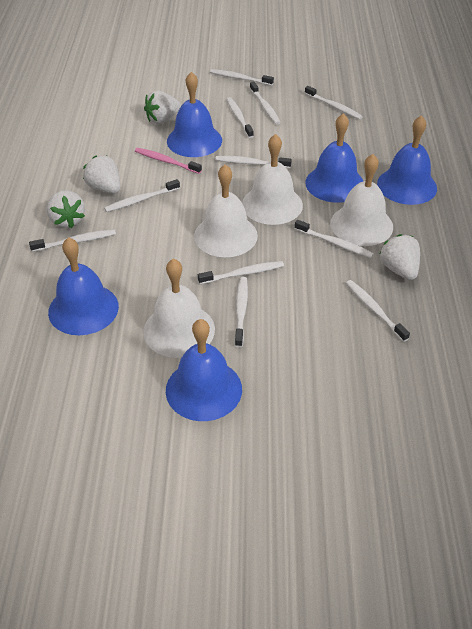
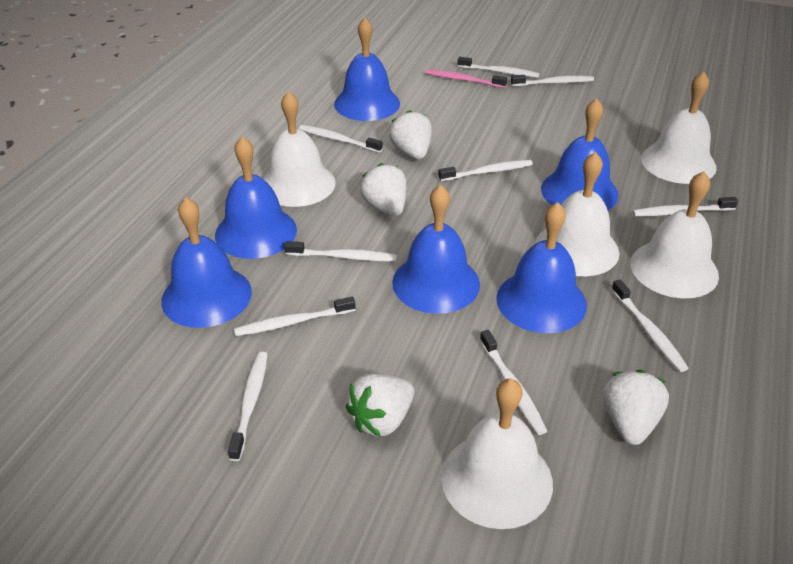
blue bell: [48,237,119,335] [166,319,242,421] [167,72,222,157] [305,114,363,203] [377,115,437,205] = 5 -> [161,197,252,328] [215,137,297,259] [334,17,400,121] [392,184,480,314] [496,202,587,333] [541,98,619,210] = 6
white bell: [143,259,215,358] [194,165,258,257] [242,134,303,225] [330,154,393,246] = 4 -> [263,91,336,207] [441,379,553,529] [535,152,619,276] [631,171,719,298] [641,71,717,184] = 5
white toothbrush: [29,229,116,252] [104,179,180,212] [198,261,284,284] [210,69,274,86] [215,156,292,168] [227,97,254,138] [235,277,248,347] [250,82,281,124] [295,220,374,258] [305,86,363,119] [346,280,410,342] = 11 -> [228,352,268,461] [234,297,356,336] [284,241,397,261] [299,125,383,153] [438,160,533,181] [458,57,539,78] [480,330,547,435] [511,75,594,86] [611,280,689,372] [633,197,738,217] = 10

